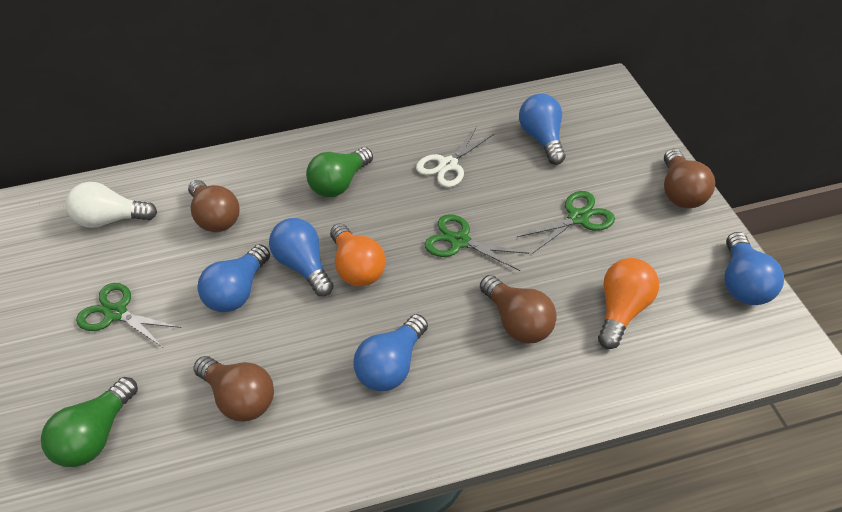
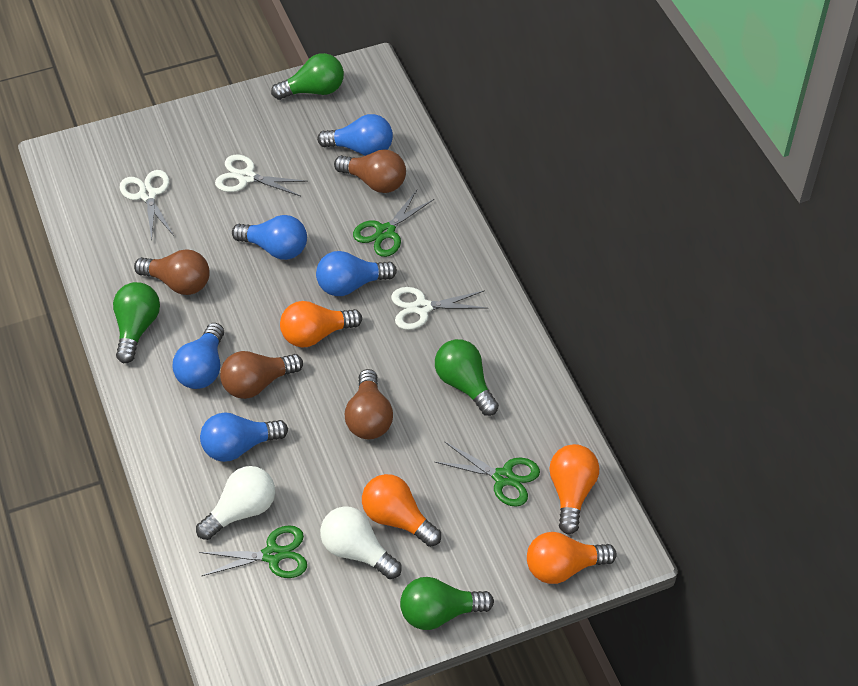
green light bulb: [41,377,138,467] [306,147,373,197] = 2 -> [113,282,160,363] [271,53,344,100] [400,577,494,630] [435,339,499,416] = 4
orange light bulb: [330,223,386,286] [598,258,659,349] = 2 -> [280,301,362,347] [362,474,441,547] [527,532,617,584] [549,444,599,534] = 4
white light bulb: [66,182,157,228] = 1 -> [196,466,275,540] [320,506,402,579] = 2
white scissors: [416,127,494,188] = 1 -> [120,170,174,240] [215,155,308,196] [391,287,489,330] = 3

